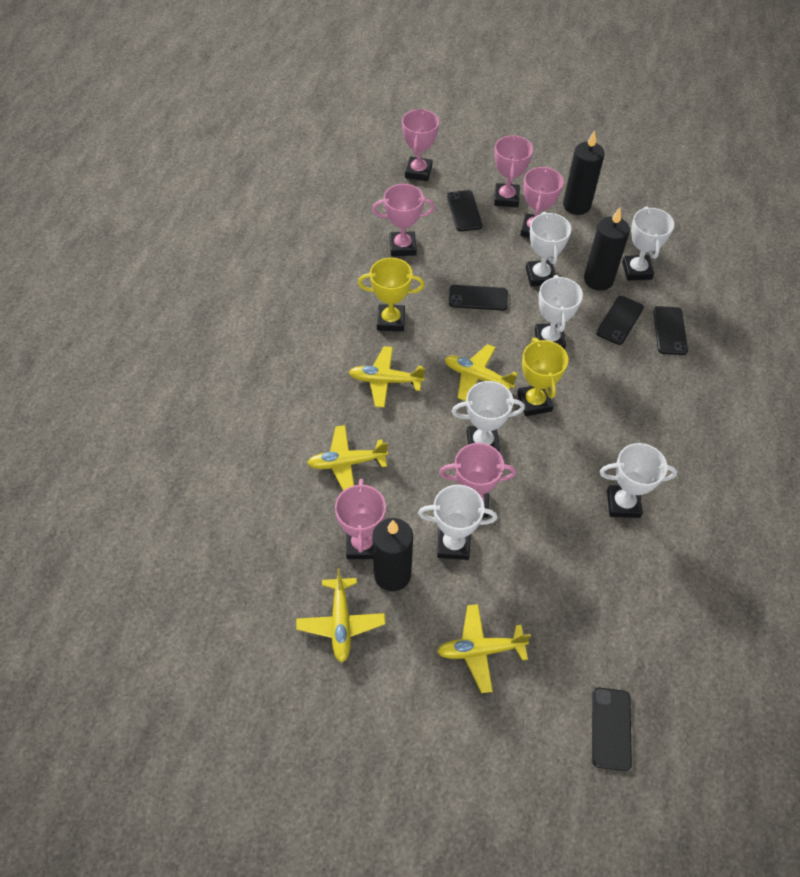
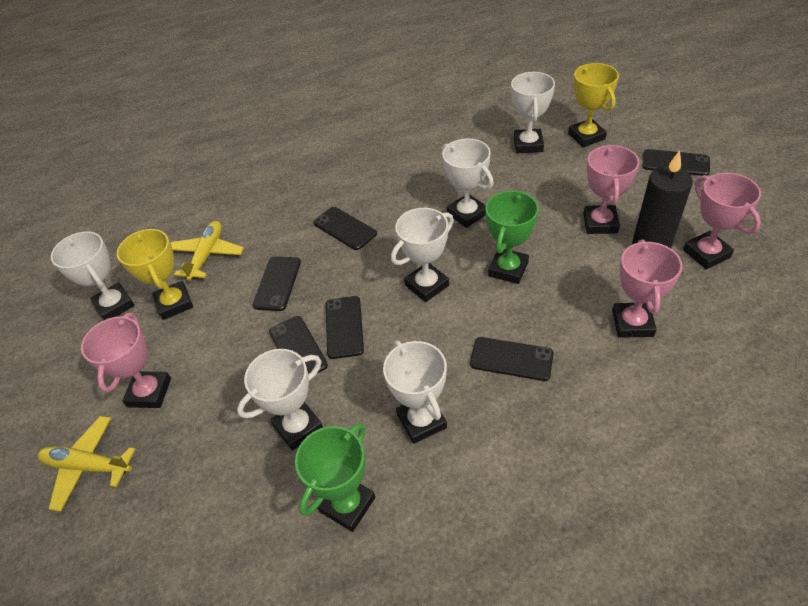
black candle: [373,518,413,591] [563,131,605,215] [584,208,630,291] = 3 -> [632,150,693,248] = 1
black phone: [447,190,483,232] [449,285,508,310] [592,687,632,771] [596,296,644,345] [653,306,688,355] = 5 -> [253,256,301,311] [269,316,328,374] [313,207,377,250] [326,296,364,359] [470,337,554,381] [642,149,710,176] = 6
green trophy: none = 0 -> [295,423,375,532] [486,191,539,284] = 2
pink trophy: [335,479,386,559] [372,184,435,256] [402,109,439,181] [439,443,516,518] [494,135,533,207] [520,166,564,238] = 6 -> [81,313,171,408] [583,145,639,234] [612,240,682,338] [683,173,761,269] = 4
yellow plane: [296,568,386,662] [307,425,388,491] [349,346,425,408] [437,604,531,693] [445,344,518,401] = 5 -> [38,416,136,512] [171,221,244,281] = 2

